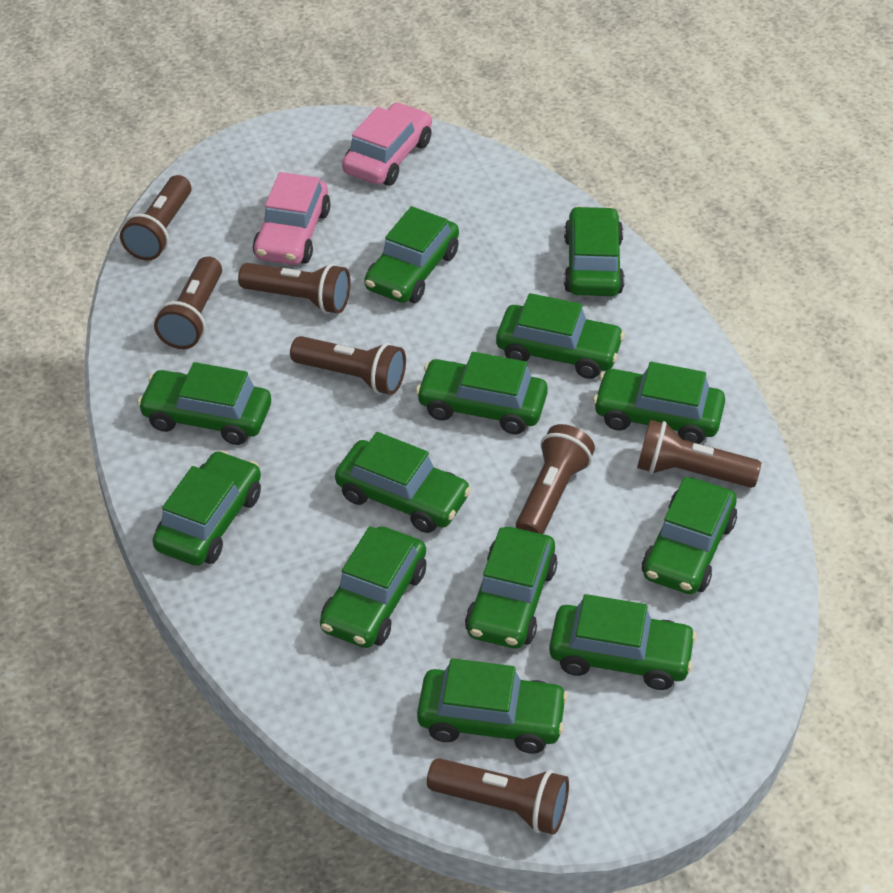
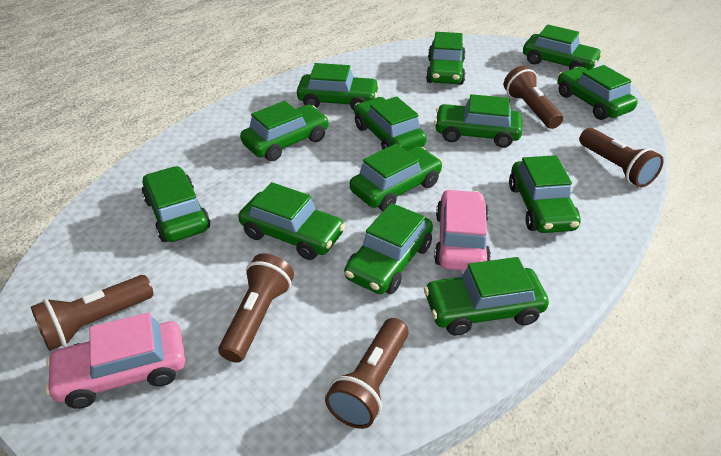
brown flashlight: [120,175,191,261] [154,256,222,349] [238,263,351,314] [290,336,406,395] [427,758,569,835] [516,424,595,534] [637,420,761,488] = 7 -> [31,275,154,351] [218,254,294,363] [325,318,408,429] [504,66,563,129] [579,128,664,187] = 5

